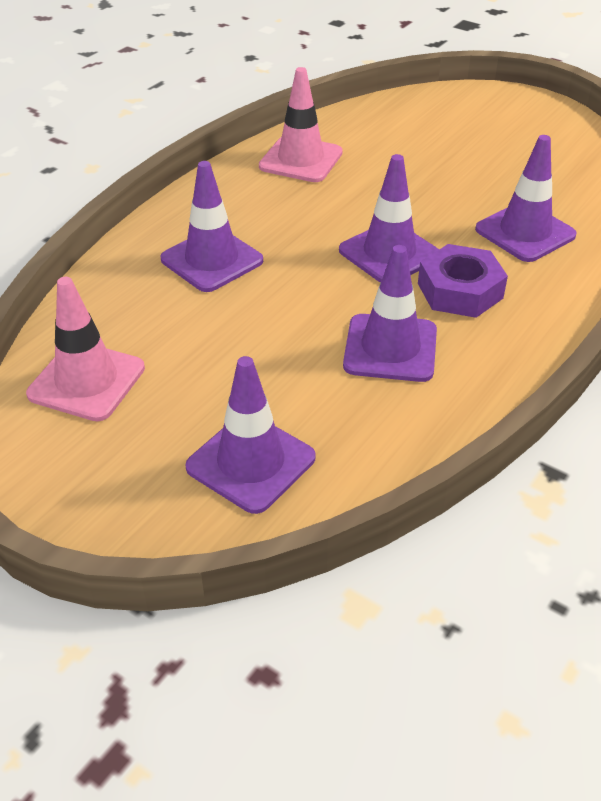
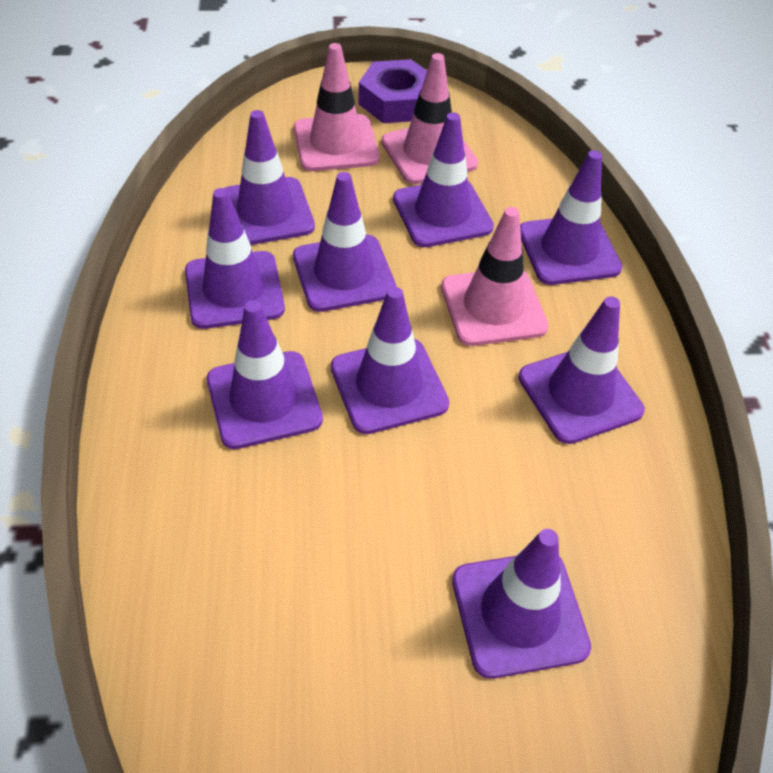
pink traffic cone: [26,277,145,421] [259,67,343,182] = 2 -> [294,43,380,171] [382,53,478,184] [441,207,548,346] = 3
purple traffic cone: [160,161,263,292] [185,356,316,514] [339,154,439,283] [343,245,437,382] [475,135,577,262] = 5 -> [185,188,285,329] [207,300,323,449] [224,110,315,245] [293,172,397,312] [331,287,449,434] [393,112,494,247] [452,529,591,679] [518,296,645,444] [520,150,622,285] = 9

